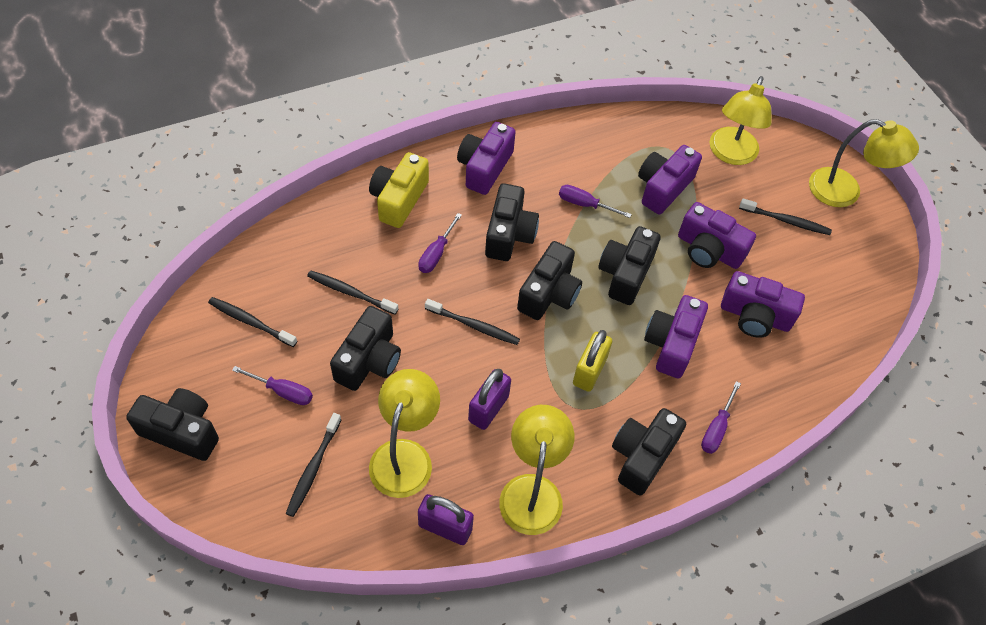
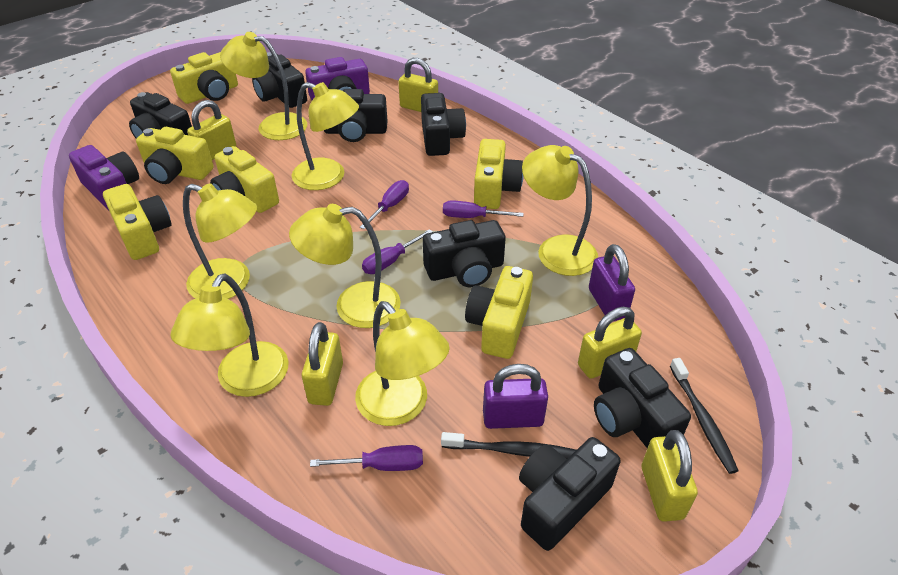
black camera: [126,388,219,461] [330,306,401,391] [485,183,539,261] [517,241,582,320] [599,226,661,305] [612,408,686,495] = 6 -> [129,92,192,139] [252,52,307,108] [324,89,388,142] [421,93,466,156] [423,220,506,288] [519,437,621,551] [594,348,691,448] = 7
black toothbrush: [208,297,297,347] [286,413,342,517] [307,271,398,315] [425,299,520,345] [739,198,832,235] = 5 -> [441,432,576,459] [670,358,739,474] = 2
purple camera: [457,122,516,195] [638,145,702,214] [644,295,708,378] [678,202,756,269] [721,271,805,338] = 5 -> [69,145,139,210] [305,57,370,100] = 2
yellow camera: [369,152,429,228] = 1 -> [103,184,172,260] [136,127,214,184] [170,52,238,104] [210,146,279,213] [465,266,533,359] [474,139,524,209] = 6
yellow lamp: [369,369,440,498] [499,405,574,535] [710,76,771,165] [809,119,919,207] = 4 -> [171,273,289,397] [183,183,257,299] [220,32,307,140] [289,204,401,328] [292,82,359,190] [355,301,450,426] [522,145,598,276] = 7
yellow padlock: [573,330,612,392] = 1 -> [187,100,236,160] [302,322,343,406] [398,58,438,112] [578,307,642,379] [642,430,698,522] = 5

